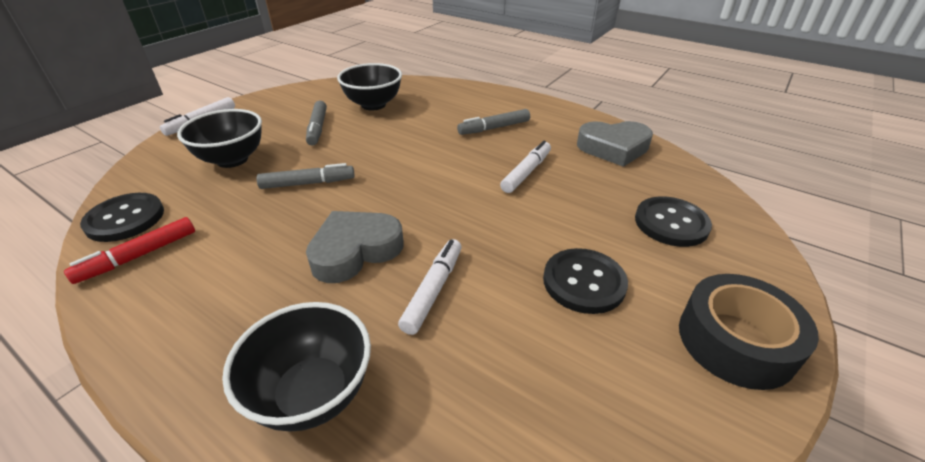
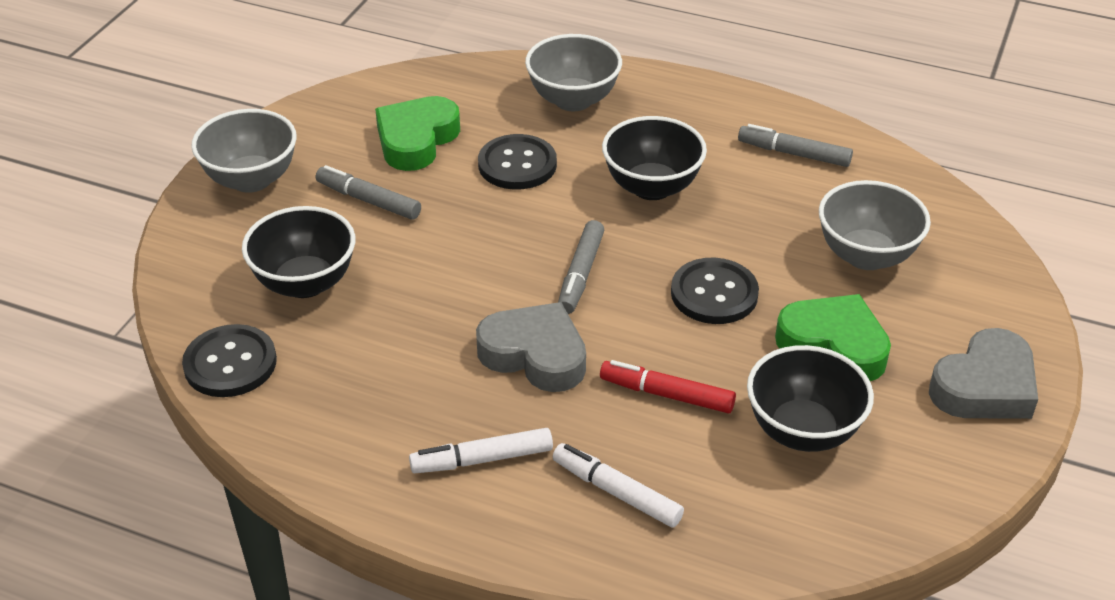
black tape: [679,274,819,390] = 1 -> none = 0
green heart: none = 0 -> [375,96,460,171] [775,294,891,381] = 2
grey bowl: none = 0 -> [192,109,297,193] [525,34,622,111] [819,180,931,270] = 3
white marker: [160,97,235,136] [398,239,462,335] [500,141,551,193] = 3 -> [409,428,553,473] [553,443,684,528] = 2

